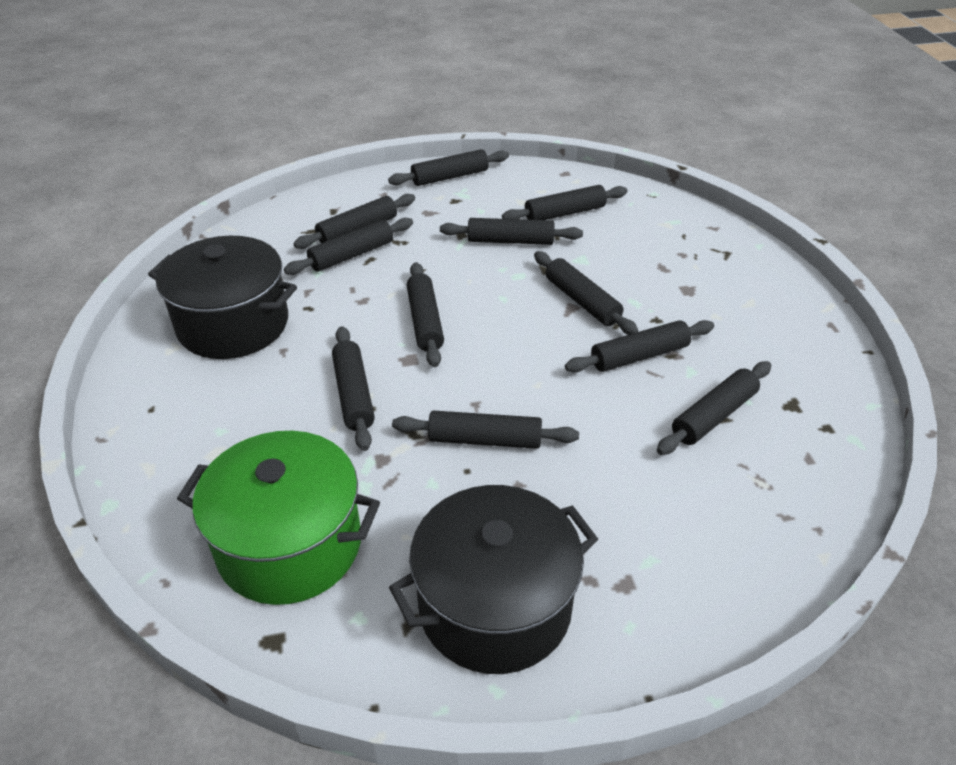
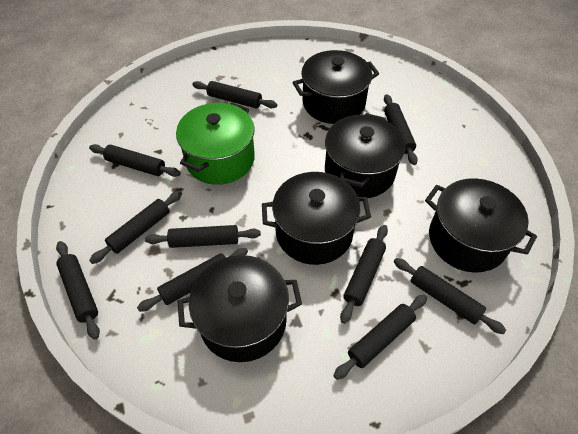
black pot: [148,236,297,359] [389,485,598,674] = 2 -> [178,255,302,362] [262,172,371,265] [292,50,379,124] [325,113,405,198] [425,178,537,273] = 5
black rolling pin: [284,218,413,275] [293,194,415,249] [332,326,375,451] [388,149,509,186] [392,410,579,449] [407,262,444,367] [440,218,583,245] [502,185,627,220] [534,251,639,335] [565,320,714,372] [657,361,771,455] = 11 -> [56,241,100,340] [89,144,181,177] [89,191,182,264] [137,248,248,312] [145,225,261,248] [192,81,277,108] [333,295,427,380] [340,225,388,324] [384,94,418,165] [394,258,506,334] = 10

